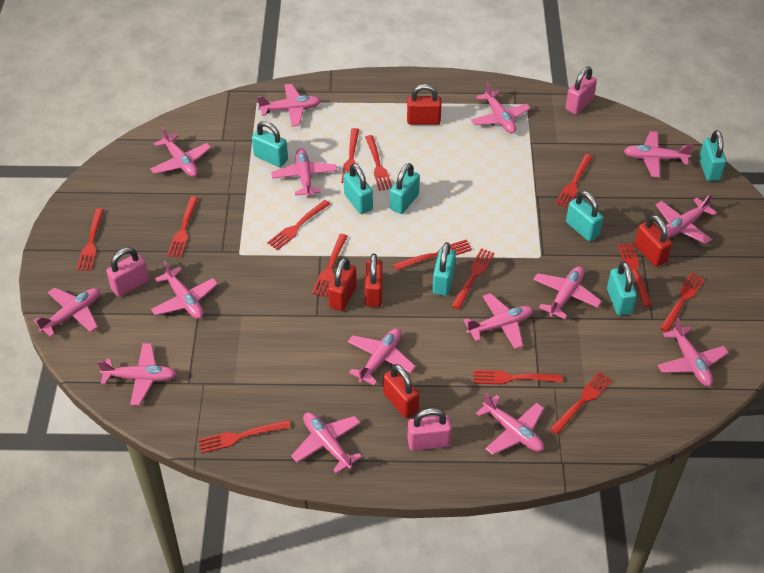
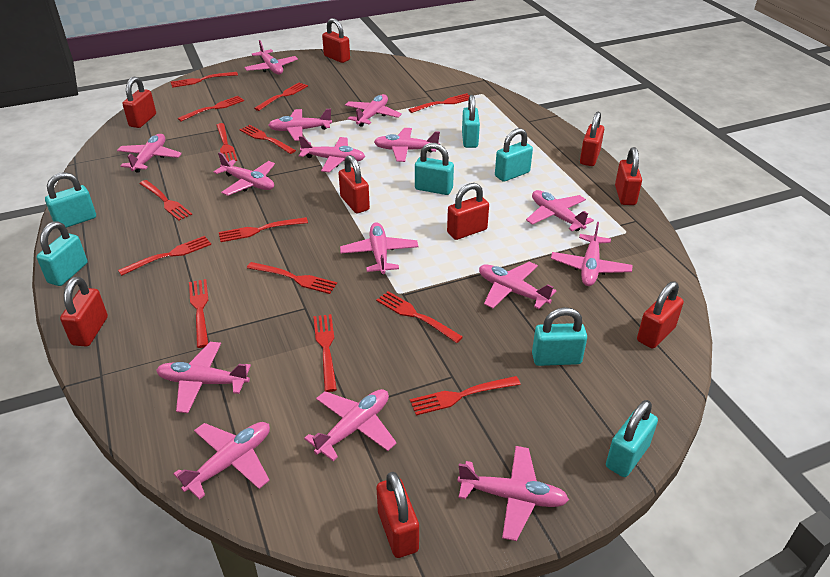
pink padlock: [106,248,149,297] [408,408,452,451] [566,66,597,114] = 3 -> none = 0
red padlock: [328,257,357,311] [365,253,383,307] [383,364,420,418] [407,84,441,125] [635,215,672,267] = 5 -> [60,277,108,347] [122,77,156,128] [322,18,350,63] [338,155,370,213] [377,472,419,558] [447,183,489,240] [580,112,604,166] [615,147,642,205] [637,281,684,349] = 9

